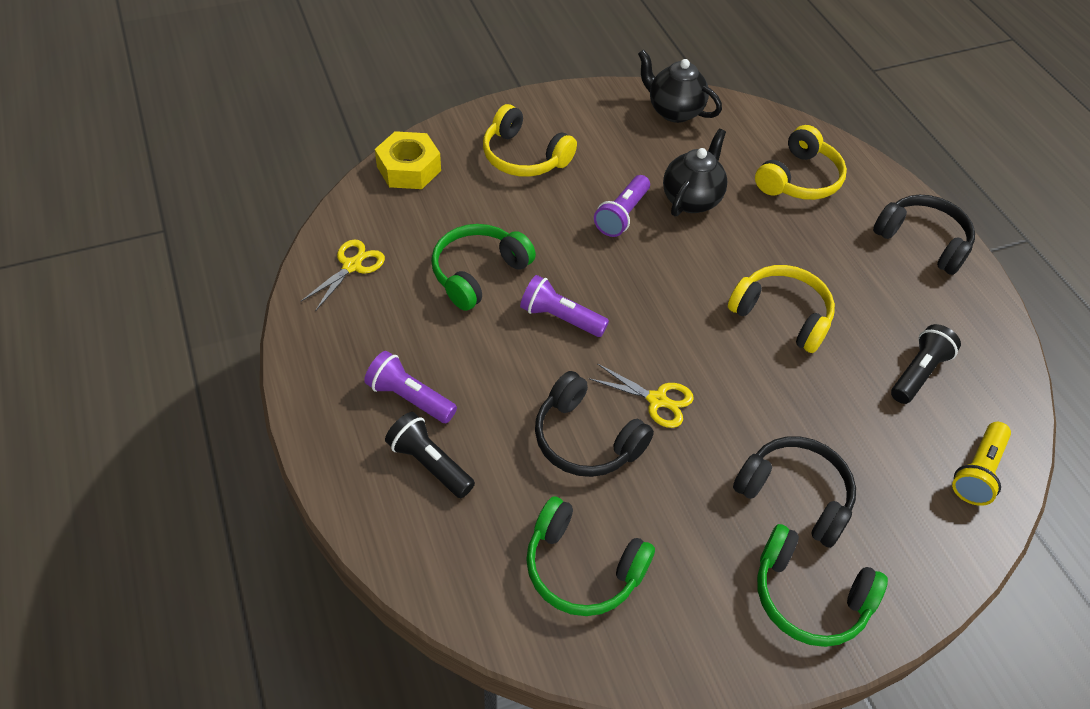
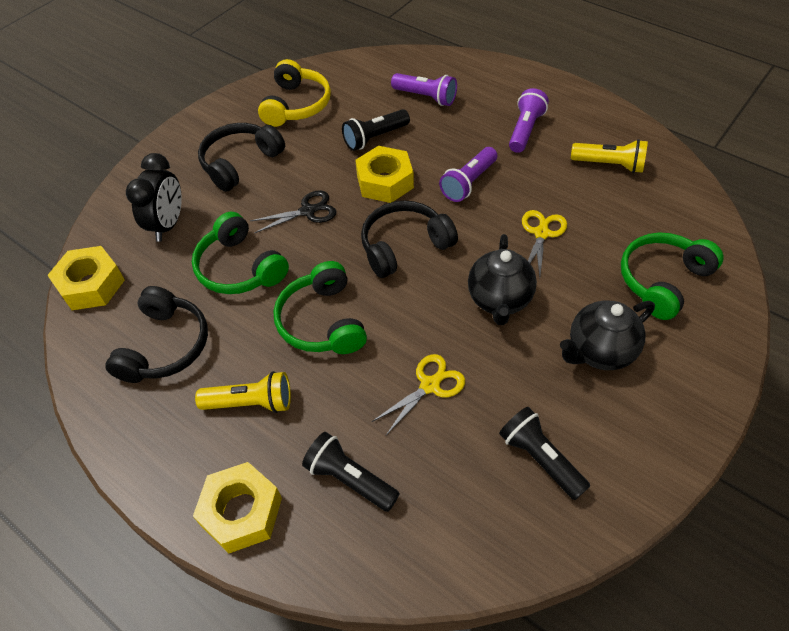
black clock: none = 0 -> [126,153,182,242] = 1
black flashlight: [385,412,475,498] [891,324,961,404] = 2 -> [302,432,400,512] [342,109,410,151] [499,407,590,500] = 3
black scissors: none = 0 -> [250,190,336,233] = 1
yellow flashlight: [952,422,1011,506] = 1 -> [195,371,291,413] [571,139,648,173] = 2
yellow headphones: [483,104,577,177] [728,265,835,353] [755,125,847,200] = 3 -> [258,59,331,127] = 1
yellow nut: [375,131,441,189] = 1 -> [47,246,125,310] [193,462,282,553] [355,146,414,203] = 3

